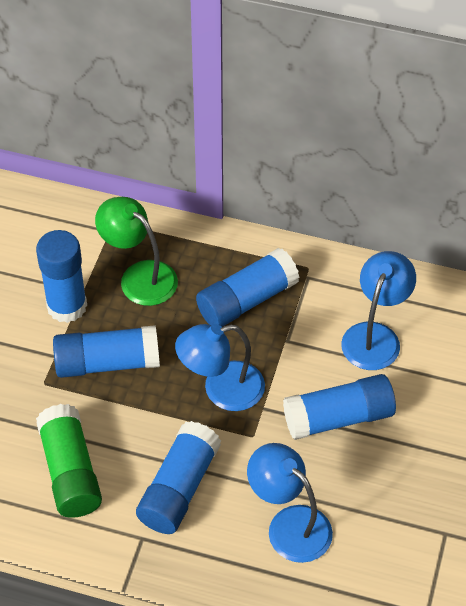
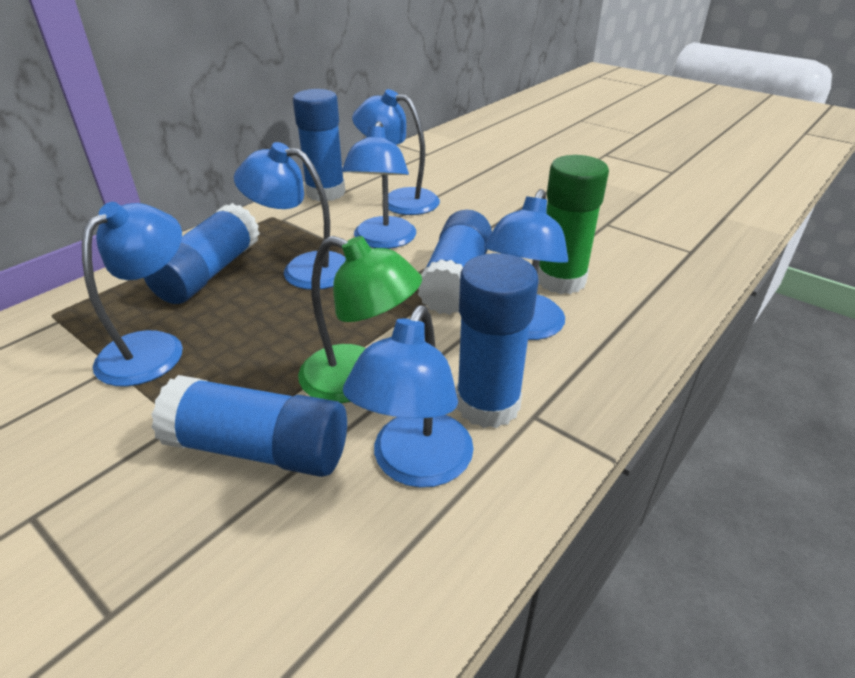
blue lamp: [175,324,265,411] [247,443,333,563] [341,251,416,370] = 3 -> [82,202,183,387] [234,142,346,290] [342,121,416,249] [343,305,473,488] [352,89,440,215] [484,189,568,340] = 6

